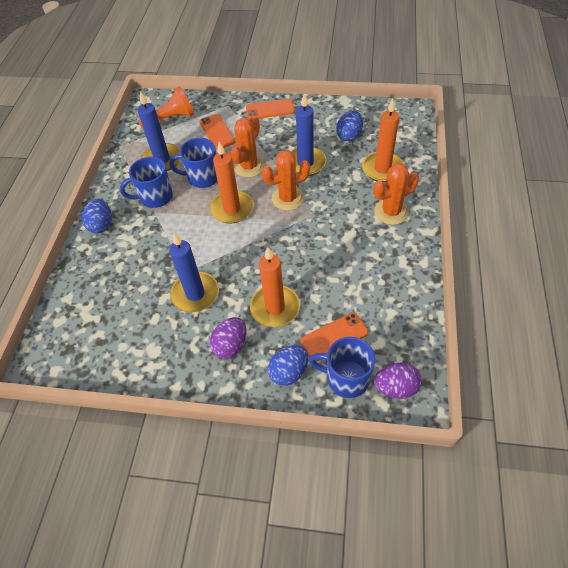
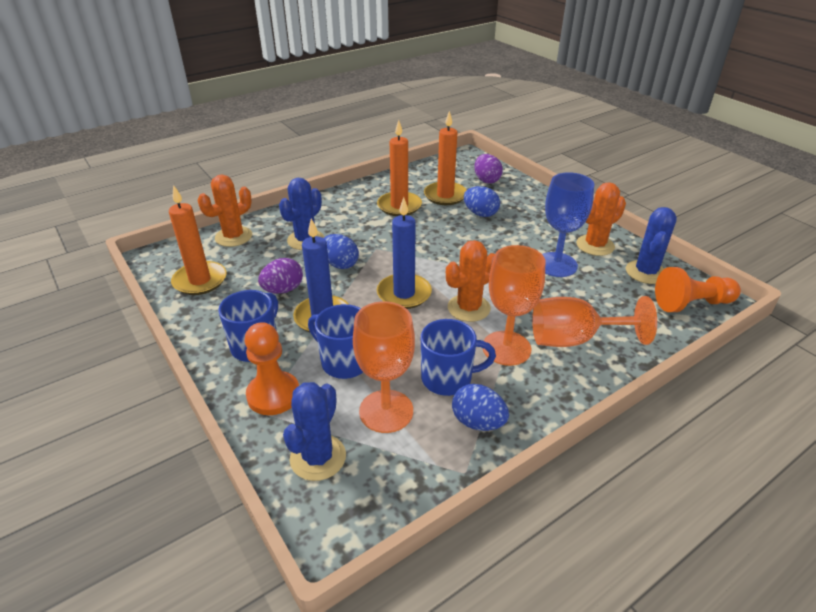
blue cactus: none = 0 -> [279,178,324,250] [283,382,346,481] [626,207,677,284] = 3
blue candle: [138,91,181,171] [169,232,219,312] [290,94,326,176] = 3 -> [293,219,349,332] [377,197,432,309] = 2
blue goblet: none = 0 -> [542,172,594,277] = 1
orange goblet: none = 0 -> [353,301,415,433] [483,245,545,366] [532,296,657,347] = 3
orange pawn: [138,86,194,128] = 1 -> [244,322,299,415] [655,267,741,312] = 2
orange phone: [199,114,235,150] [246,99,295,119] [301,312,368,362] = 3 -> none = 0

